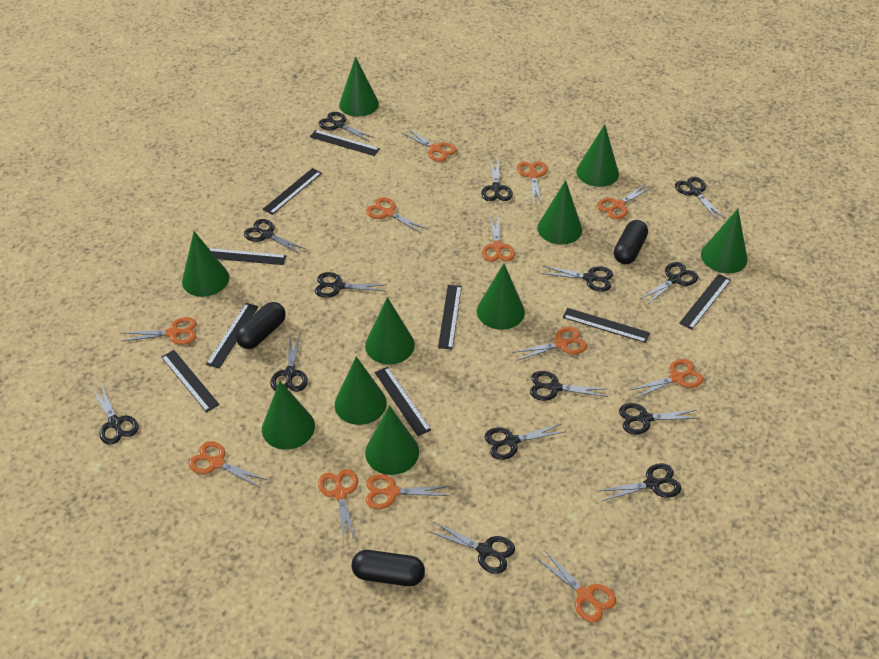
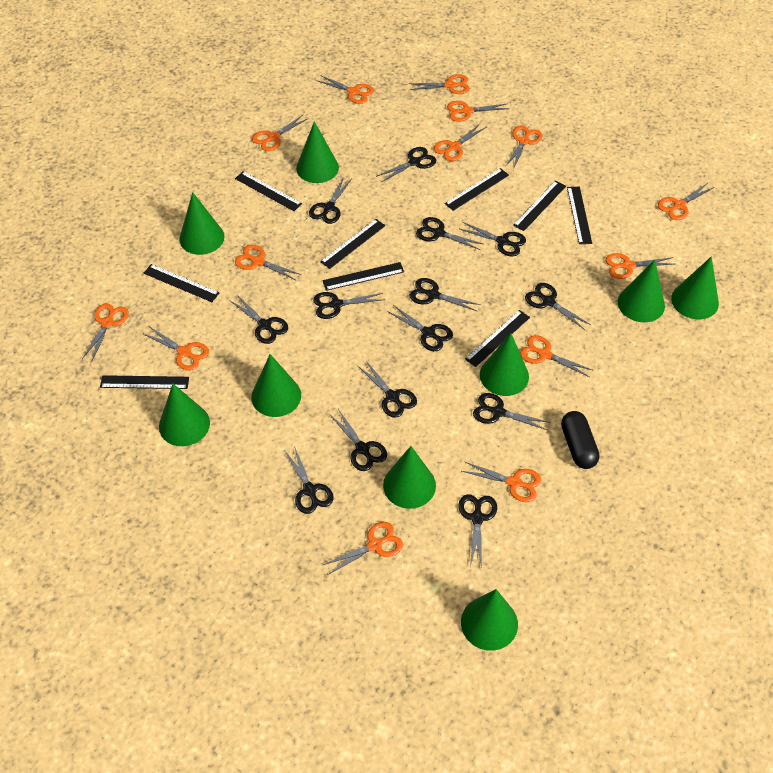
black capsule: [236,302,286,349] [351,550,425,586] [614,220,648,264] = 3 -> [561,411,600,469] = 1
green cone: [182,231,229,297] [262,381,315,450] [335,356,387,425] [339,56,379,117] [365,297,415,364] [365,406,419,475] [477,263,525,330] [538,180,582,245] [576,124,619,187] [701,209,747,273] = 10 -> [159,384,210,446] [179,192,224,255] [251,354,301,417] [296,121,339,183] [383,446,436,509] [461,589,518,651] [480,333,529,396] [618,259,665,322] [671,256,719,319] = 9
orange scissors: [121,317,197,345] [188,441,267,488] [318,469,358,541] [366,197,427,233] [366,474,450,509] [402,128,457,162] [482,216,515,262] [512,327,587,361] [517,161,548,204] [536,550,616,623] [597,183,652,219] [630,359,704,398] = 12 -> [82,303,129,361] [144,327,209,371] [235,245,301,281] [252,115,309,151] [316,75,374,104] [323,522,403,575] [409,74,470,94] [434,124,486,161] [447,101,510,122] [462,462,541,502] [505,126,542,170] [520,335,594,377] [605,253,674,279] [658,183,715,220] = 14

